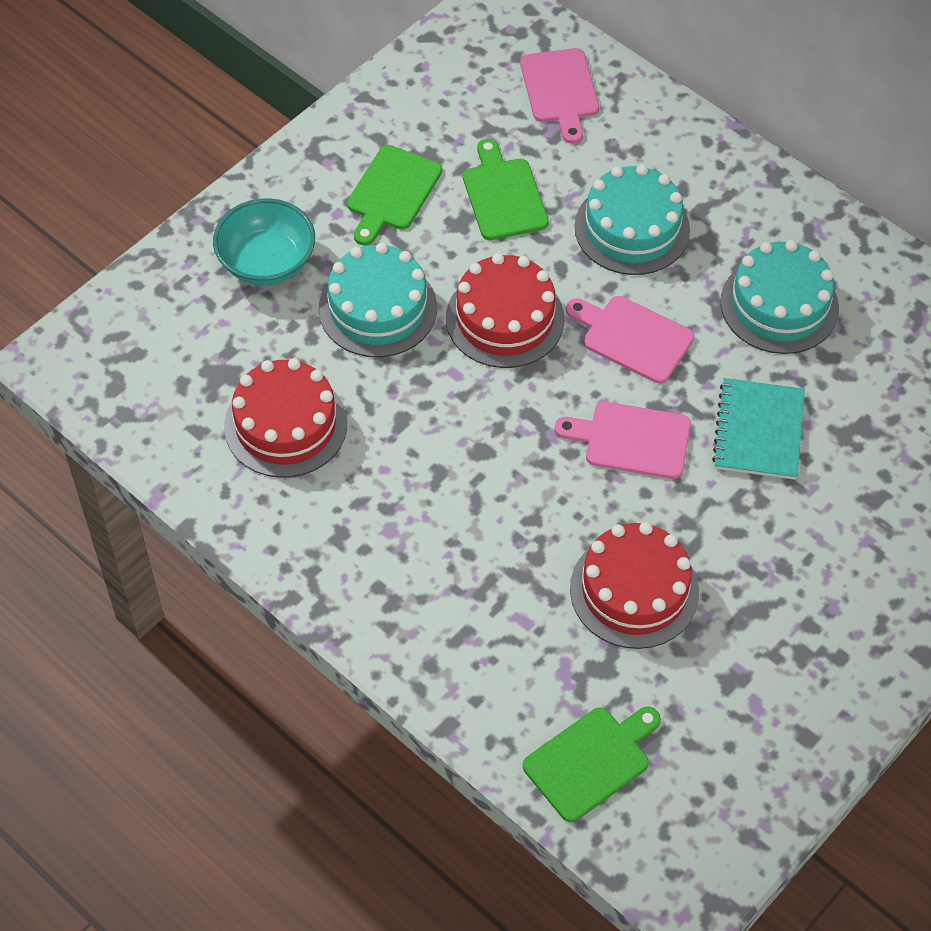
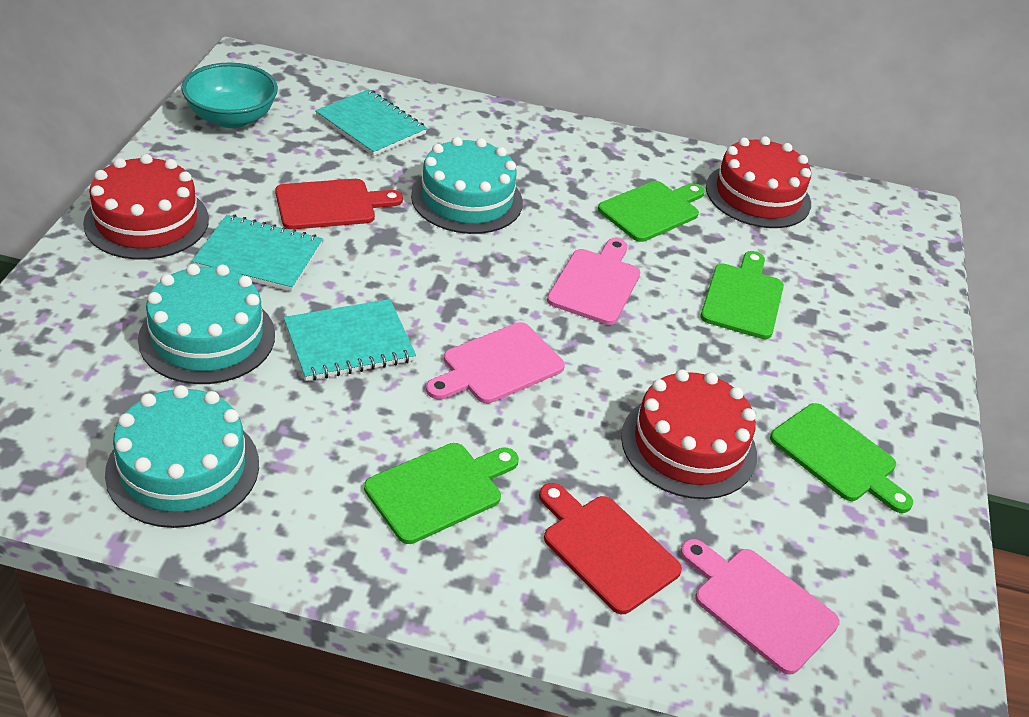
green cutting board: [347,145,442,246] [463,138,549,240] [523,707,661,822] = 3 -> [364,443,519,544] [598,181,705,242] [701,251,784,339] [770,403,913,513] = 4
red cutting board: none = 0 -> [275,179,403,230] [539,483,682,614] = 2
turquoise notebook: [712,378,805,480] = 1 -> [192,215,323,292] [283,299,416,381] [315,89,427,156] = 3

